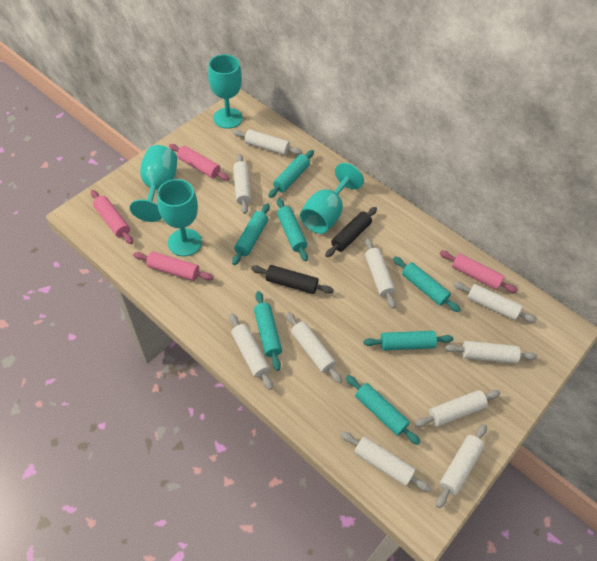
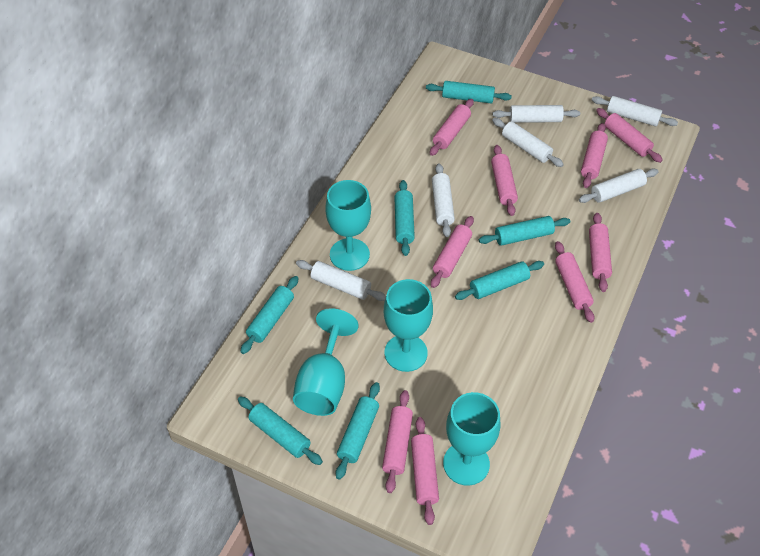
black rolling pin: [251,265,334,294] [325,207,377,257] = 2 -> none = 0
pink rolling pin: [91,190,133,244] [133,252,213,281] [169,144,229,181] [439,251,518,293] = 4 -> [382,390,413,493] [411,417,439,525] [430,99,474,156] [431,216,474,288] [491,145,518,216] [555,241,595,323] [581,123,608,188] [589,213,612,292] [596,108,663,163] = 9
white rolling pin: [229,313,273,390] [233,129,302,155] [233,154,251,214] [286,312,342,383] [340,431,431,492] [365,238,396,309] [415,390,501,427] [436,424,487,508] [445,341,537,364] [453,282,537,323] = 10 -> [296,260,386,301] [432,164,455,237] [492,105,580,123] [492,118,564,167] [579,169,659,203] [592,96,678,127] = 6

